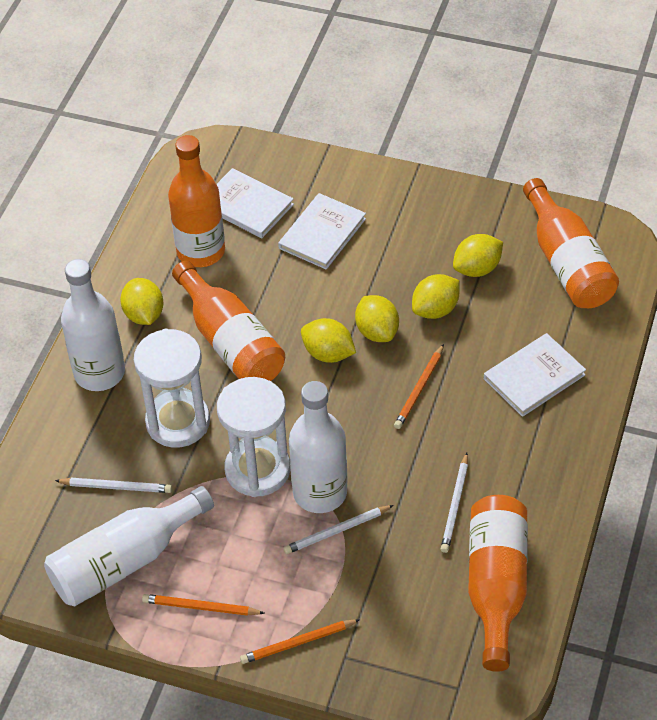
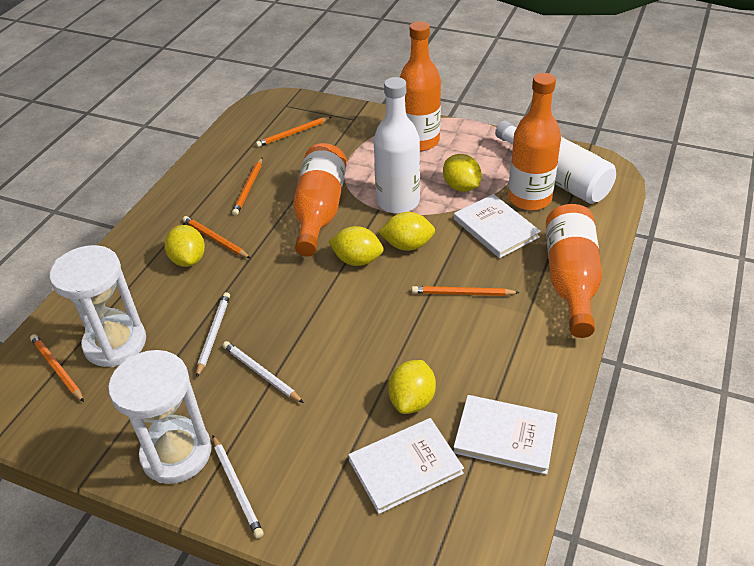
orange pencil: [142,594,264,616] [240,619,360,664] [394,344,444,429] = 3 -> [30,334,84,402] [183,216,251,259] [232,158,262,216] [256,117,331,147] [412,286,520,296] = 5
white bottle: [44,486,214,606] [61,259,125,391] [289,381,347,513] = 3 -> [373,77,420,214] [495,120,616,204] = 2

